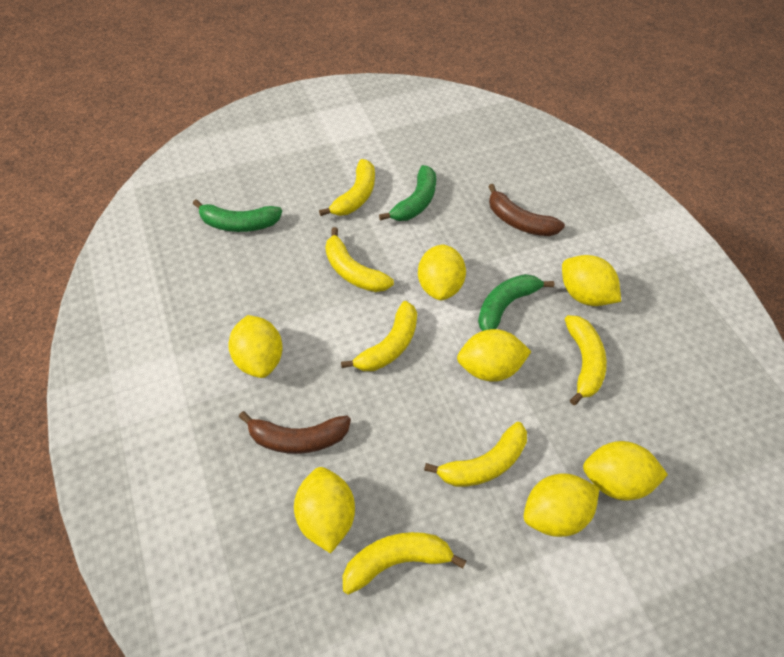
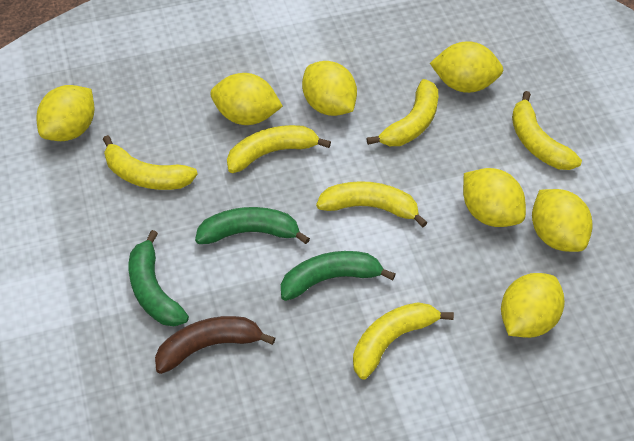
brown banana: [239,411,351,454] [488,184,565,236] = 2 -> [155,316,275,374] = 1

